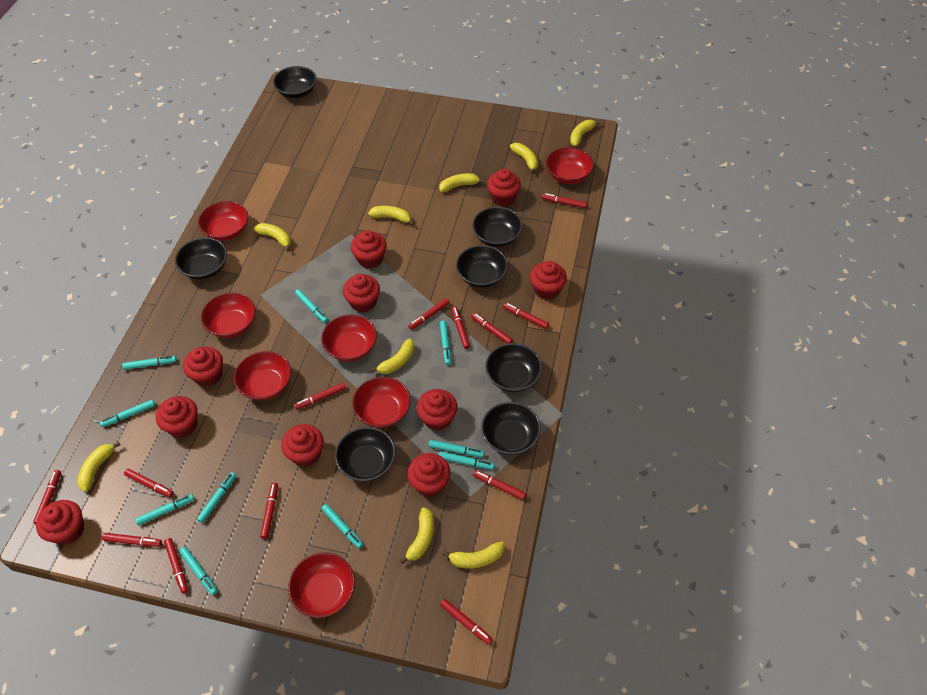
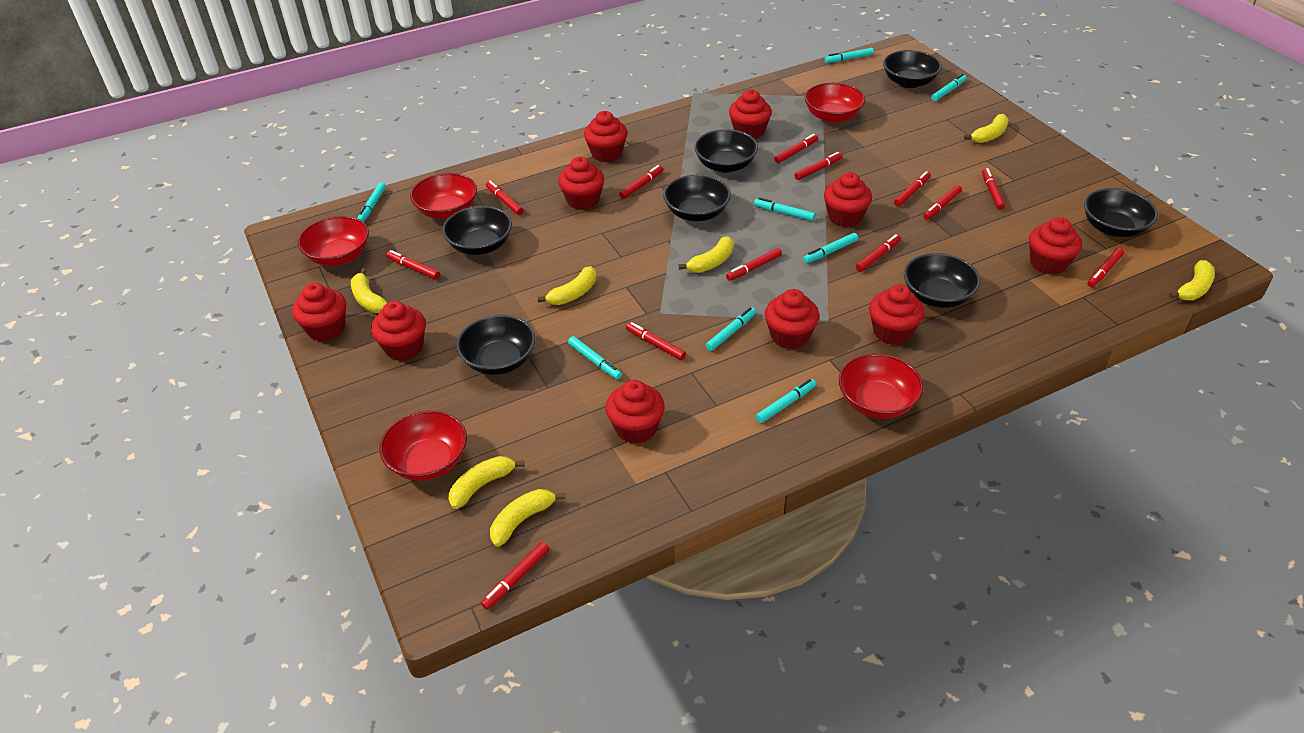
red bowl: [198,201,248,241] [201,292,256,338] [234,351,291,401] [288,552,355,618] [321,315,377,362] [352,377,411,428] [546,147,594,184] = 7 -> [298,216,369,266] [379,410,467,481] [410,173,477,219] [805,83,865,123] [838,354,923,419] = 5
turquoise marker: [100,400,155,427] [122,356,177,370] [135,494,194,526] [179,547,218,595] [197,472,236,523] [295,289,328,323] [321,504,363,549] [429,440,484,457] [439,451,494,470] [440,321,451,365] = 10 -> [357,182,386,222] [568,336,622,379] [705,307,756,351] [754,198,815,221] [756,379,816,423] [803,233,858,263] [824,48,874,63] [931,74,967,101] = 8
yellow banana: [77,441,120,492] [254,223,291,251] [368,206,414,226] [371,338,415,374] [400,507,434,564] [439,173,485,192] [442,542,505,569] [510,143,538,174] [570,120,601,146] = 9 -> [351,268,387,313] [448,456,525,509] [490,489,565,547] [538,266,597,305] [679,236,734,273] [964,114,1009,143] [1169,260,1215,300] = 7

